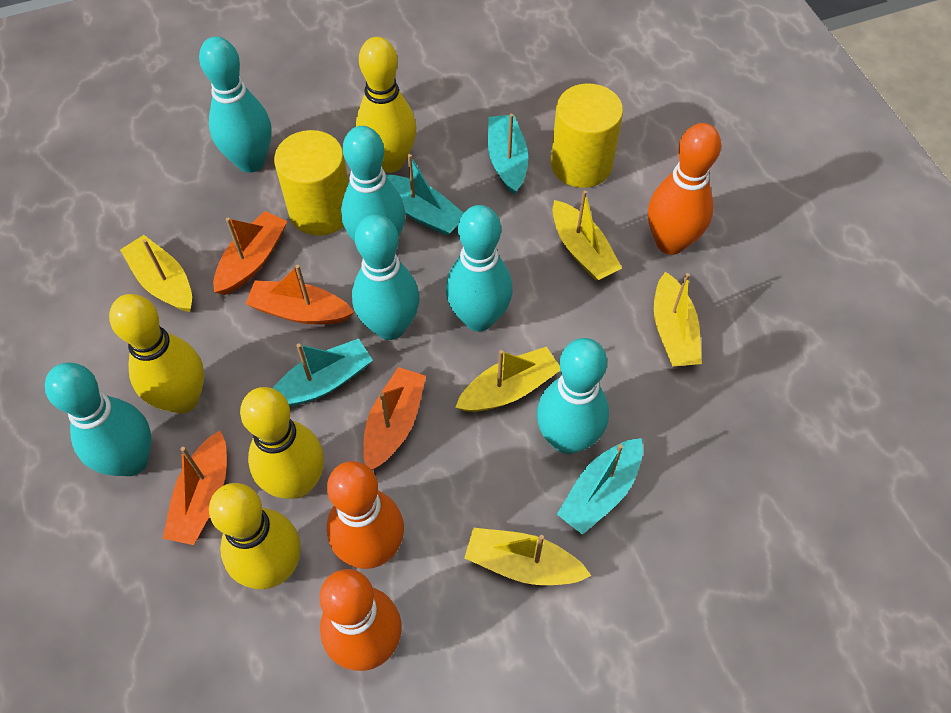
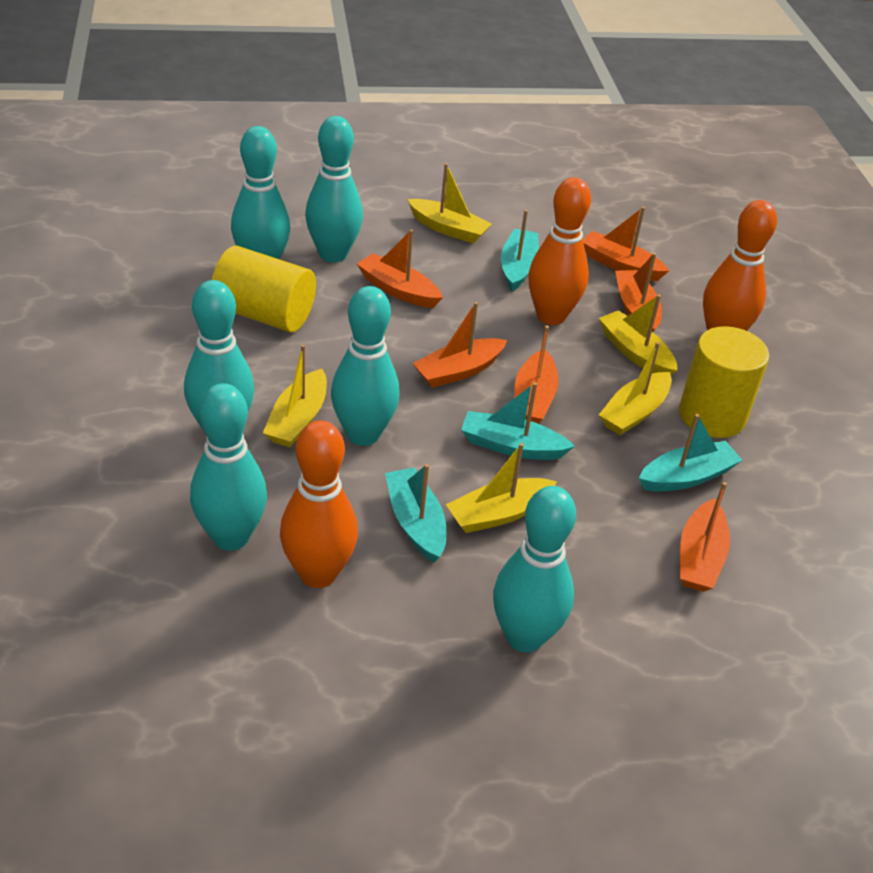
orange boat: [162,431,227,545] [213,211,287,295] [245,265,354,324] [363,367,426,470] = 4 -> [357,229,443,308] [412,302,507,388] [514,325,558,423] [583,206,669,281] [615,253,662,332] [680,482,730,592] = 6
yellow bowling pin: [109,294,204,414] [209,483,301,589] [240,387,324,499] [356,37,416,173] = 4 -> none = 0

